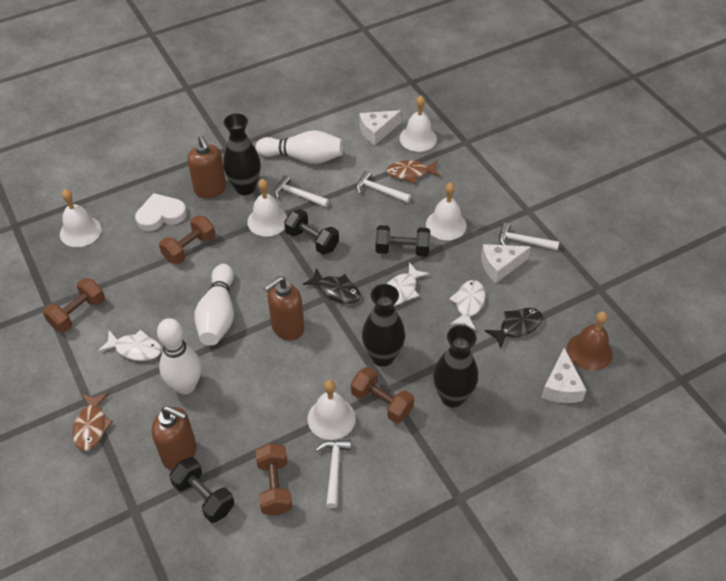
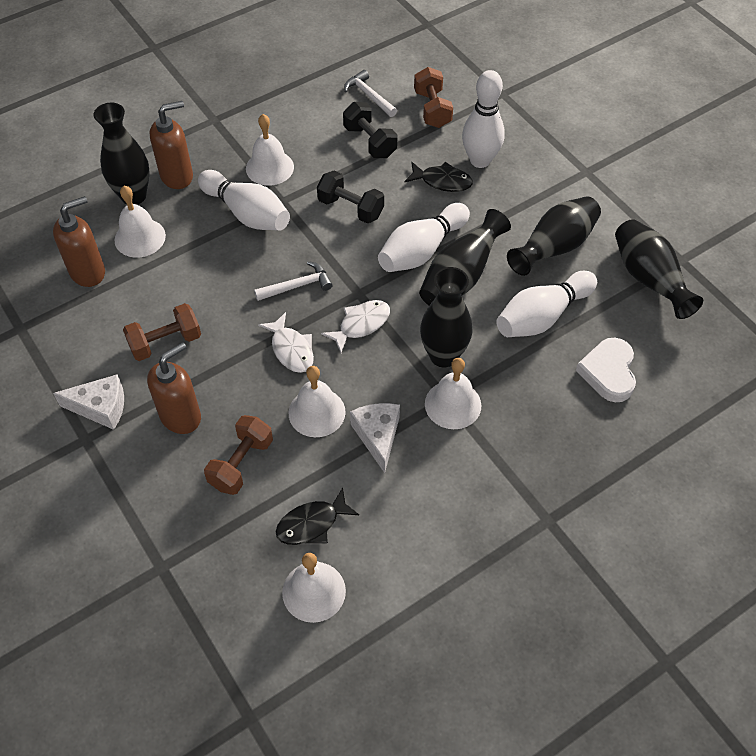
black dumbbell: [169,457,234,523] [284,209,339,255] [375,225,430,256] = 3 -> [317,171,384,223] [343,102,398,158] = 2
black vase: [223,114,261,195] [362,284,405,367] [433,325,478,408] = 3 -> [93,103,150,205] [419,209,511,305] [420,267,473,367] [507,196,601,276] [615,219,703,319] = 5
brown bell: [567,311,613,371] = 1 -> none = 0
brown dumbbell: [43,278,105,332] [159,215,215,264] [256,443,292,516] [351,367,414,423] = 4 -> [123,303,201,361] [204,415,273,495] [414,67,453,128] = 3
brown fish: [72,393,113,451] [386,160,440,183] = 2 -> none = 0
white bowling pin: [157,318,202,394] [194,264,234,346] [256,130,343,164] = 3 -> [198,170,290,231] [378,203,470,272] [462,70,505,168] [496,271,597,337] = 4
white cheese: [359,110,401,145] [481,244,531,283] [541,348,587,403] = 3 -> [53,374,124,430] [350,403,400,473] = 2
white fish: [98,330,162,361] [387,262,429,306] [449,280,486,330] = 3 -> [258,312,314,373] [321,300,390,353] = 2
white hammer: [275,175,329,207] [315,440,351,508] [356,171,411,203] [499,223,559,250] = 4 -> [254,261,333,301] [344,70,397,117] = 2

